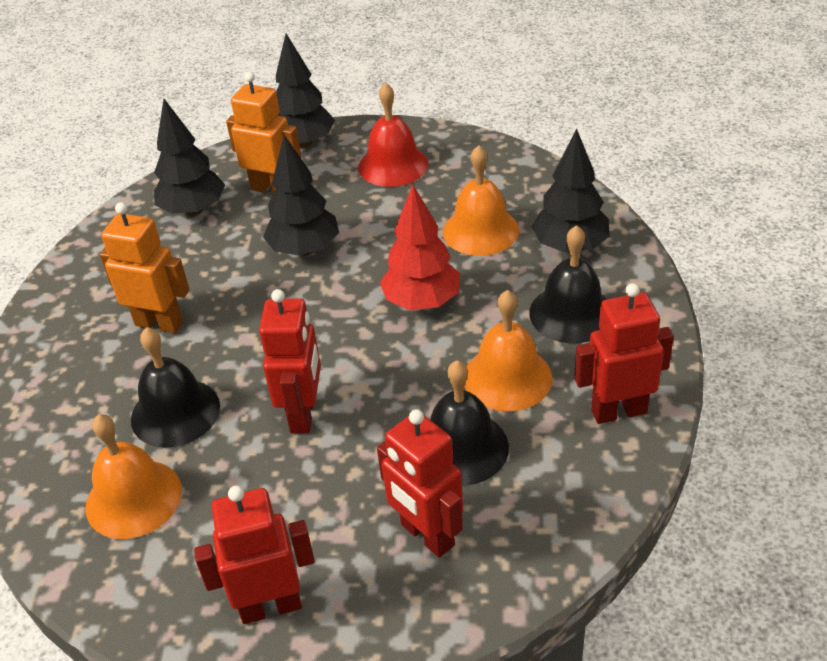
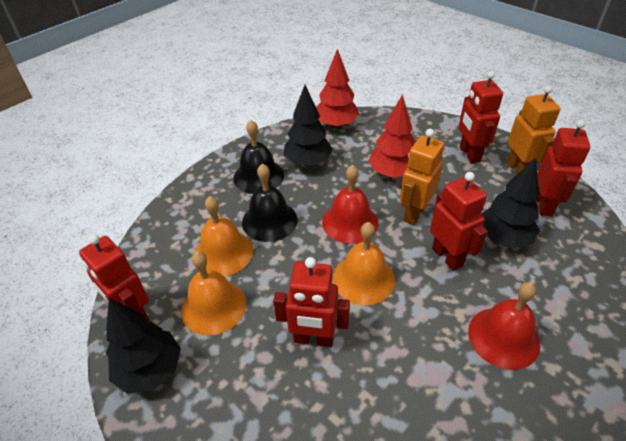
black bell: [131,327,220,448] [430,360,509,486] [529,225,607,343] = 3 -> [233,120,284,194] [242,164,298,242] = 2
black tree: [154,99,225,216] [263,135,339,256] [276,33,335,148] [532,128,610,253] = 4 -> [106,298,181,394] [284,85,333,166] [481,158,540,248] = 3
red bell: [358,83,429,187] = 1 -> [322,165,378,244] [468,282,540,370] = 2
red robot: [194,485,315,624] [259,289,321,433] [377,409,463,558] [574,283,674,424] = 4 -> [79,234,150,321] [273,257,350,347] [430,172,488,271] [458,71,503,163] [537,120,590,216] = 5
red tree: [380,184,460,310] = 1 -> [316,49,359,128] [368,94,415,178] = 2

